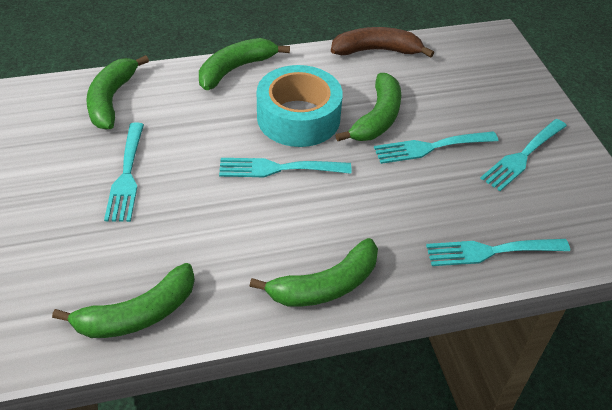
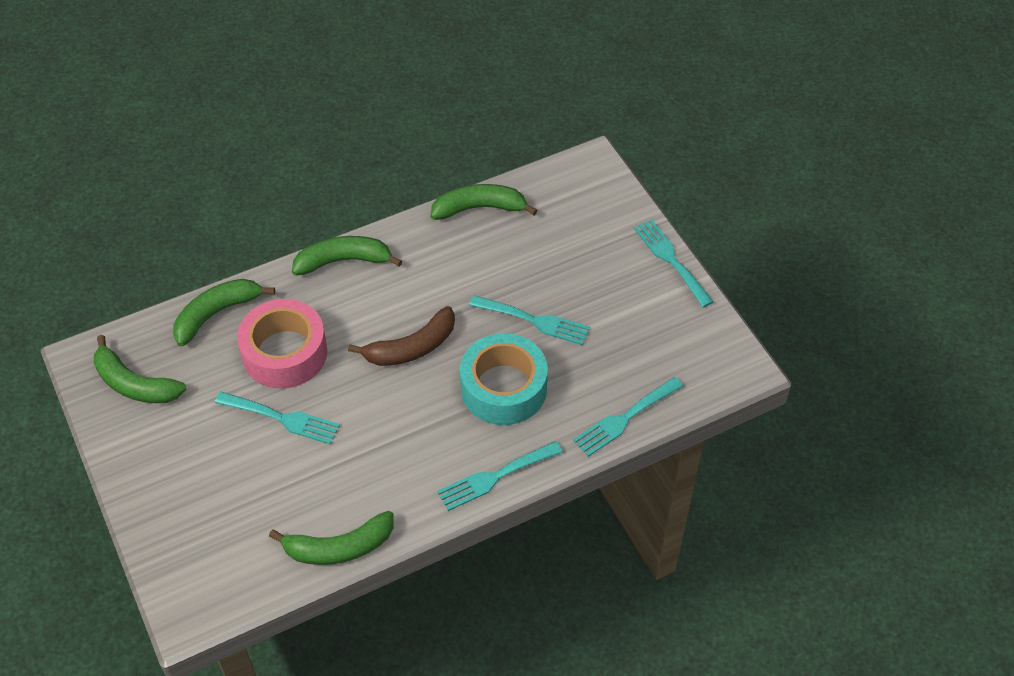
pink tape: none = 0 -> [237,299,327,389] = 1

